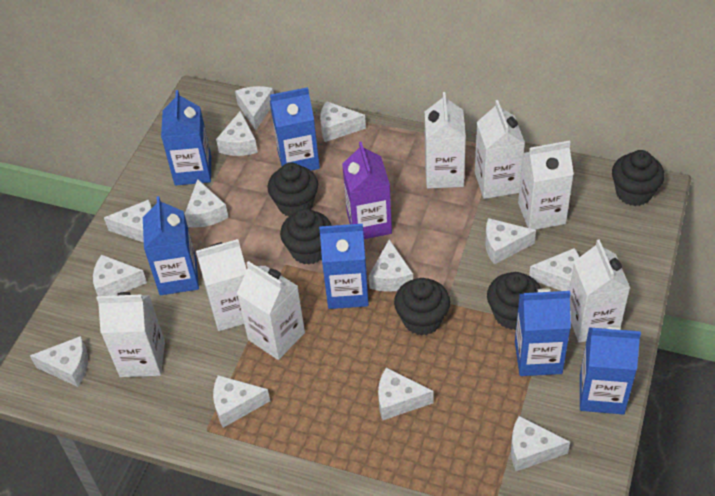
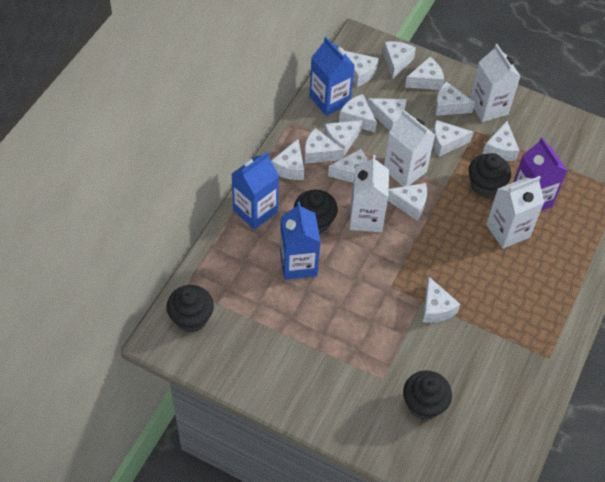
black cupcake: [268,163,318,216] [280,208,332,265] [394,278,450,336] [487,272,541,330] [612,150,665,206] = 5 -> [166,285,214,333] [294,190,338,234] [403,371,452,420] [469,153,511,198] = 4
blue carton: [143,196,199,295] [161,90,211,186] [270,87,320,171] [319,224,369,309] [515,288,571,376] [580,325,641,415] = 6 -> [232,152,279,230] [280,202,321,280] [309,37,355,116] = 3
white carton: [96,292,165,377] [196,239,247,331] [237,261,305,360] [425,92,466,188] [475,100,525,199] [518,141,574,230] [569,239,630,343] = 7 -> [349,155,389,232] [384,110,435,187] [470,44,521,122] [486,176,544,249] = 4
white cheese: [30,336,88,387] [93,255,147,296] [104,199,152,243] [185,179,229,228] [213,375,270,428] [216,111,258,156] [235,86,274,130] [320,101,366,142] [369,240,413,292] [378,367,434,421] [485,218,536,265] [511,416,570,471] [529,248,579,291] = 13 -> [271,139,304,180] [304,128,344,164] [324,120,363,156] [328,149,368,183] [339,94,377,132] [345,51,379,87] [368,98,406,131] [383,41,416,79] [388,183,427,221] [405,57,444,90] [423,277,460,323] [433,120,473,157] [435,82,475,116] [483,121,520,161] = 14

